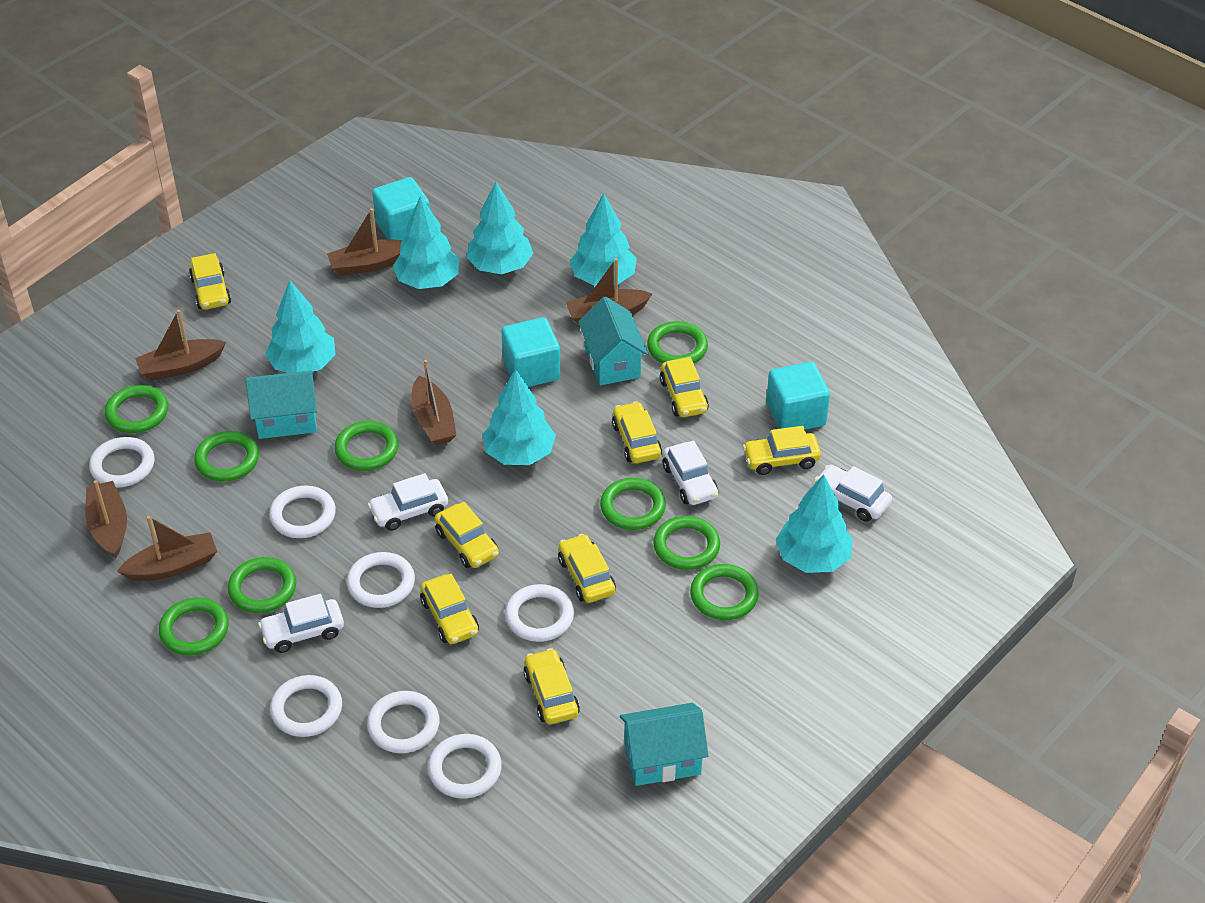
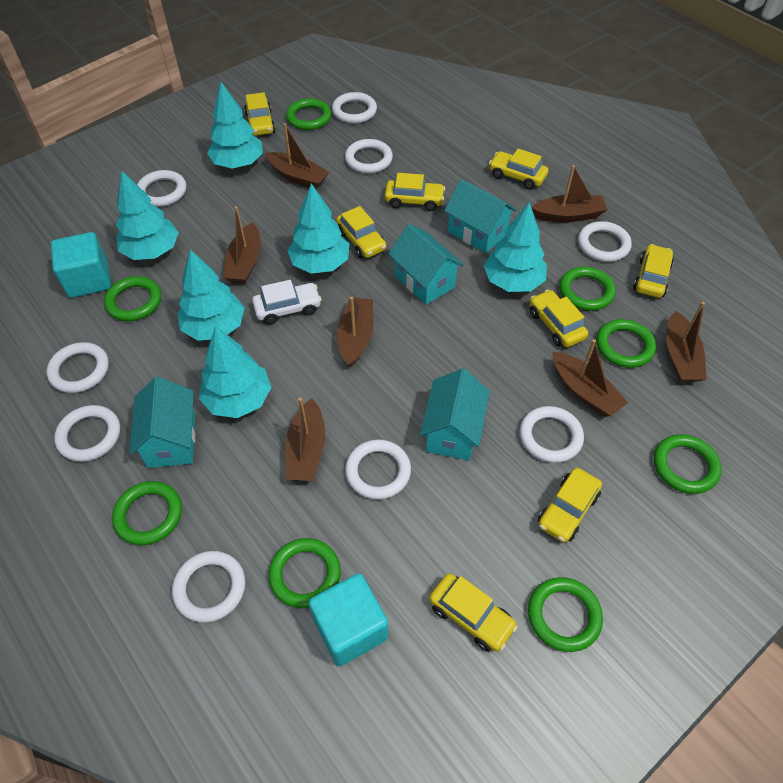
brown boat: [85,480,127,558] [117,516,217,581] [135,310,226,380] [327,208,402,276] [411,360,456,445] [566,258,652,325] = 6 -> [224,206,261,284] [265,123,329,189] [285,398,325,481] [337,297,373,367] [531,165,608,222] [552,339,628,417] [666,302,707,382] = 7
green ring: [105,385,168,433] [159,597,229,656] [194,431,259,481] [228,557,296,613] [334,421,398,471] [600,478,666,530] [647,321,708,364] [653,516,720,570] [690,564,759,620] = 9 -> [104,276,161,321] [112,481,182,545] [269,538,341,608] [286,98,332,130] [528,577,603,652] [559,267,616,311] [596,319,656,368] [654,434,722,494] = 8
turquoise cube: [372,177,430,240] [501,317,561,387] [766,361,830,430] = 3 -> [51,232,111,298] [309,573,388,666] = 2
turquoise house: [246,370,317,439] [578,296,648,385] [620,703,709,786] = 3 -> [129,377,195,468] [389,224,464,305] [420,368,490,460] [444,179,517,253] = 4
white car: [258,594,344,653] [368,473,448,531] [662,440,718,505] [814,464,892,522] = 4 -> [252,280,322,325] = 1
white ring: [89,437,154,487] [269,485,336,538] [270,675,342,737] [347,552,415,608] [367,691,439,753] [428,734,502,799] [505,584,574,642] = 7 -> [46,342,109,393] [54,405,120,462] [137,170,187,207] [172,551,245,623] [332,92,377,123] [345,139,393,173] [345,439,411,500] [520,406,584,463] [578,221,632,262] = 9

